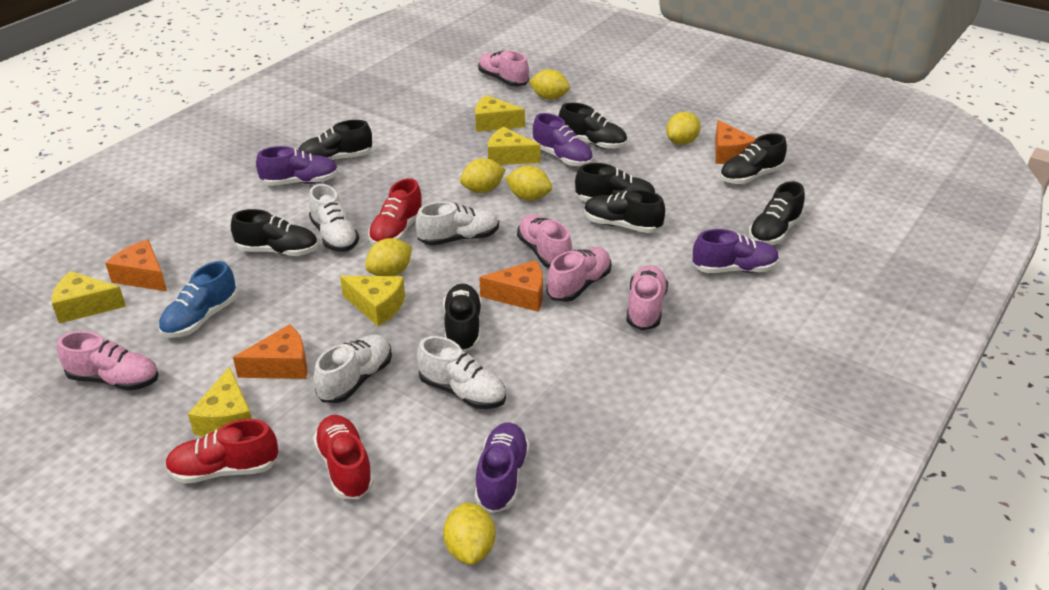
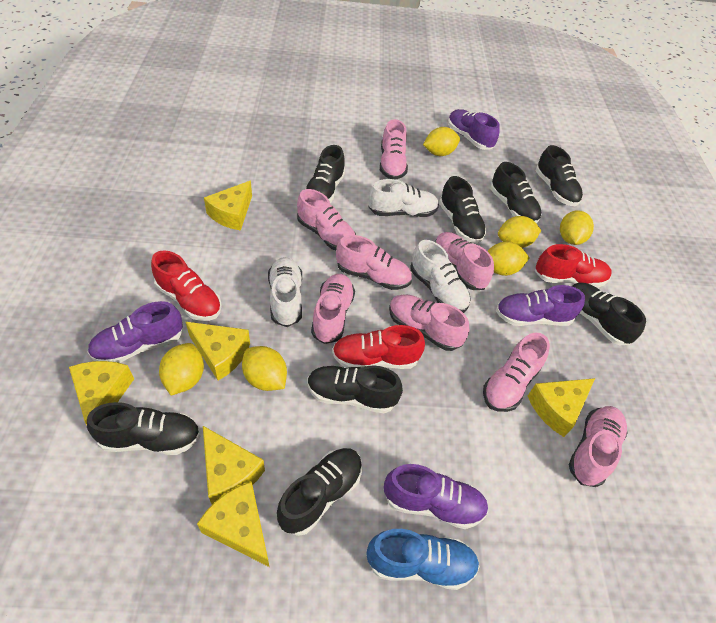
orange cheese: [105,239,167,291] [233,324,307,379] [479,260,543,312] [715,120,756,164] = 4 -> none = 0
pink shoe: [57,331,159,391] [478,51,529,87] [517,214,572,268] [546,247,612,302] [626,265,668,330] = 5 -> [297,189,356,250] [311,274,355,344] [336,235,412,290] [380,119,408,179] [389,294,469,351] [435,232,494,290] [483,333,550,412] [569,406,628,487] = 8
white shoe: [309,184,359,252] [314,334,392,403] [415,202,499,246] [417,336,506,409] = 4 -> [268,257,302,327] [368,179,439,217] [411,240,471,313] = 3
yellow cheese: [52,271,126,324] [188,366,252,437] [340,276,405,326] [475,95,525,132] [488,127,541,165] = 5 -> [69,361,134,425] [186,322,250,381] [197,482,269,567] [203,426,265,505] [204,181,252,231] [528,378,595,437] = 6

